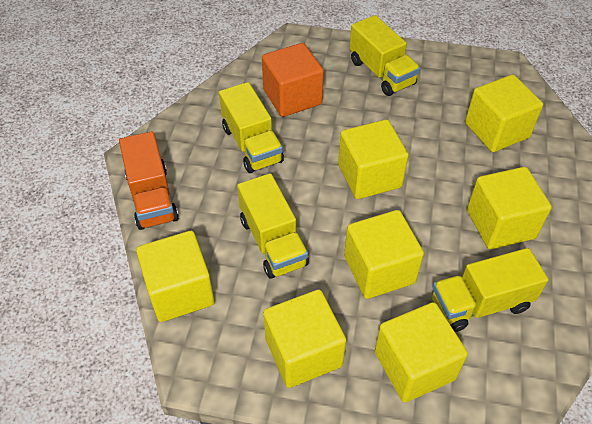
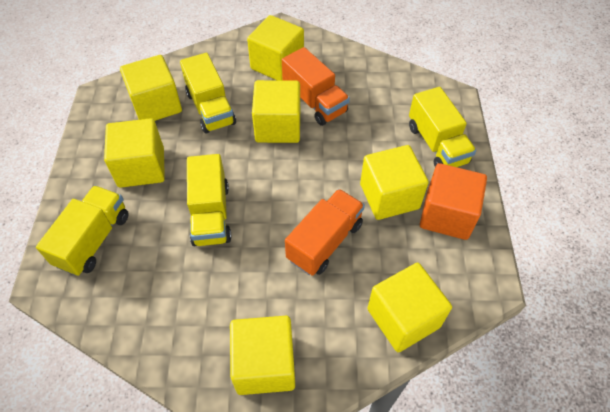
orange truck: [119,131,179,230] = 1 -> [282,47,350,126] [285,189,365,276] = 2

